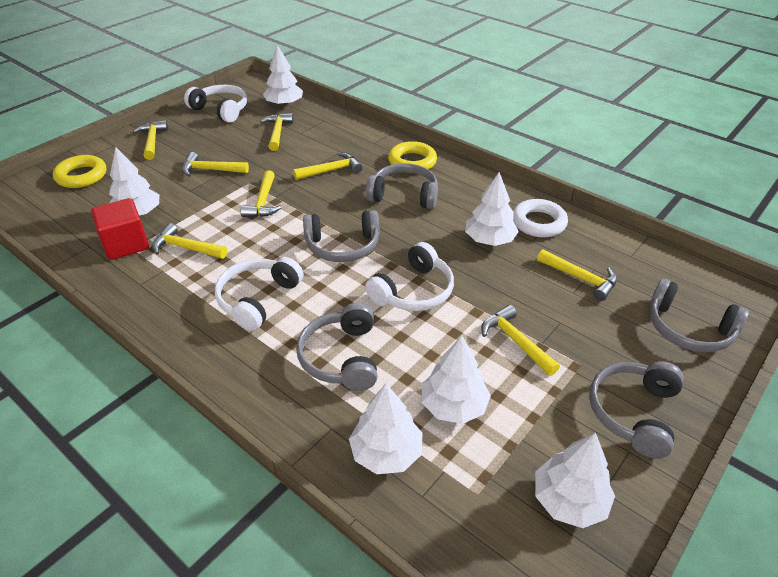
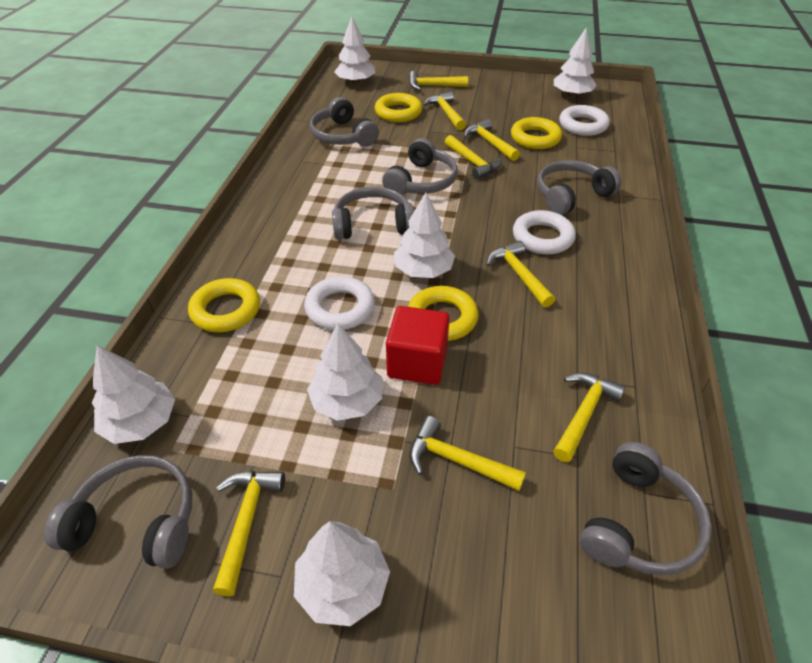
grey headphones: [296,303,378,391] [303,210,380,262] [366,163,438,209] [589,361,684,458] [649,279,749,353] = 5 -> [44,455,192,569] [310,97,379,147] [332,187,414,240] [382,138,458,195] [537,160,621,215] [580,442,712,576] = 6
white headphones: [184,85,247,123] [215,257,303,331] [365,242,454,311] = 3 -> none = 0
white ring: [513,199,568,237] = 1 -> [304,276,375,330] [513,210,576,254] [559,105,610,136] = 3
yellow ring: [53,155,106,188] [388,141,437,170] = 2 -> [188,278,260,332] [375,93,422,122] [408,286,479,341] [511,117,562,149] = 4

